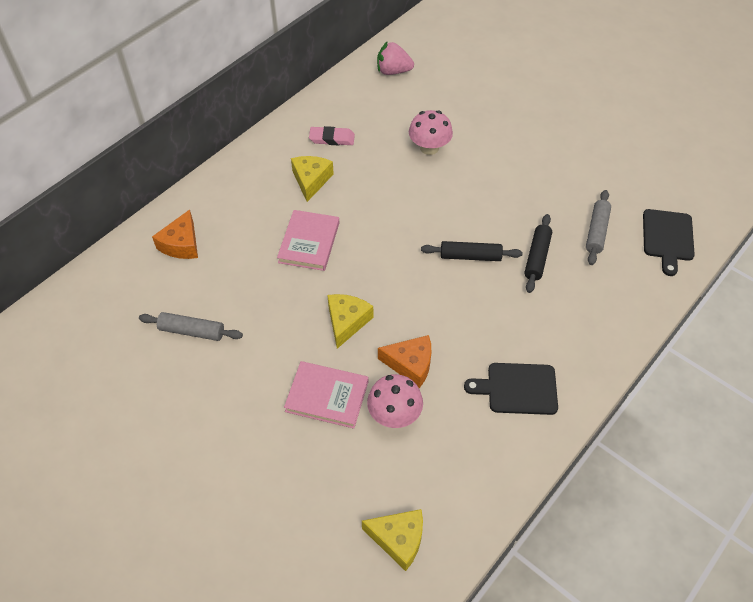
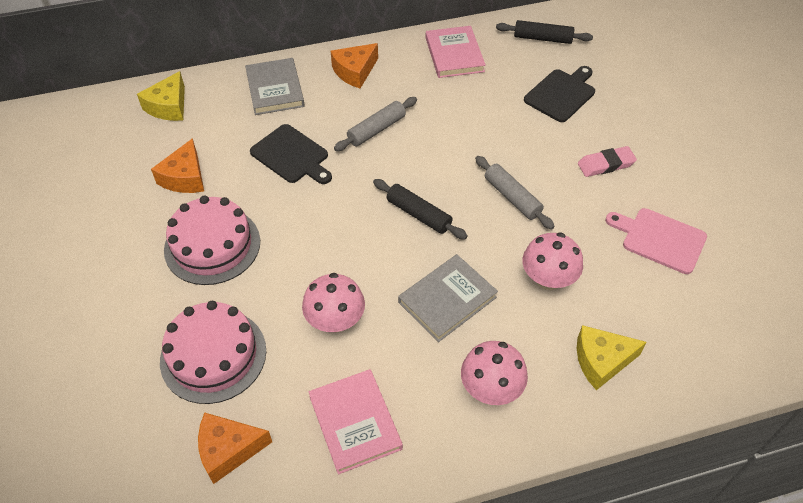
grey book: none = 0 -> [245,58,305,115] [398,254,498,342] = 2
orange cheese: [152,209,198,259] [378,335,431,388] = 2 -> [151,138,204,193] [198,412,272,484] [331,43,378,88] = 3
pink cake: none = 0 -> [160,301,266,404] [164,196,260,285] = 2
pink cutting board: none = 0 -> [605,208,707,274] = 1
pink mushroom: [367,374,423,428] [409,110,453,155] = 2 -> [302,273,365,333] [461,341,528,405] [522,233,583,290] = 3
pink strawberry: [377,41,414,75] = 1 -> none = 0
yellow cheese: [291,156,334,202] [327,294,373,349] [362,509,423,571] = 3 -> [137,71,185,121] [577,325,647,390] = 2

